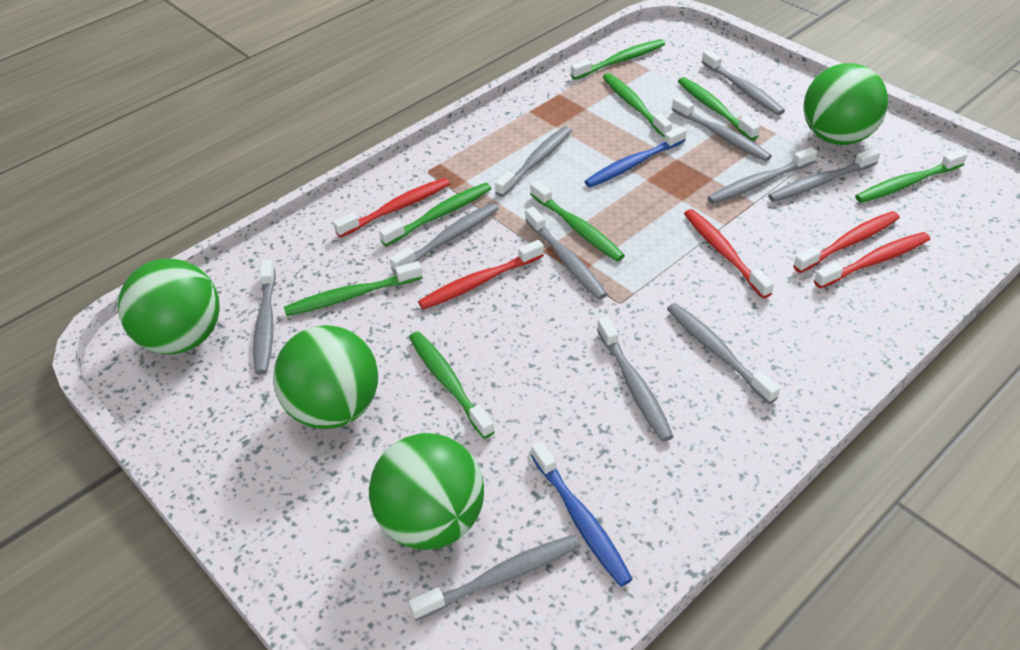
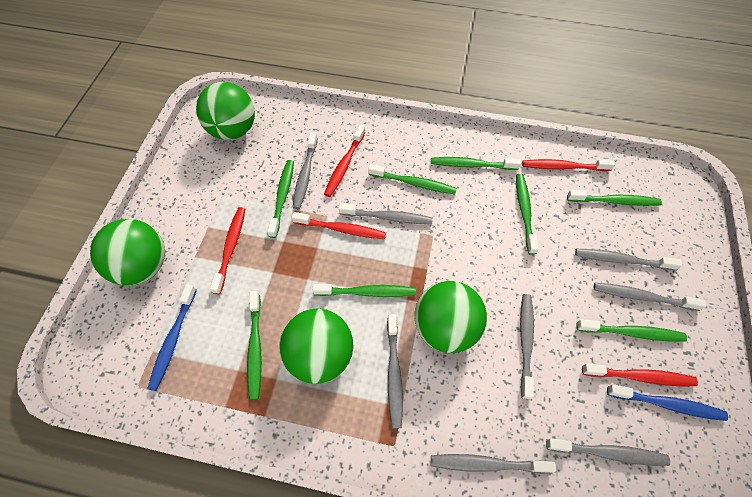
grey toothbrush: [253,259,276,374] [390,203,499,273] [409,534,581,621] [495,126,572,197] [525,207,607,300] [597,317,674,442] [667,303,780,404] [672,96,772,161] [702,50,785,115] [707,147,817,204] [768,148,880,202] = 11 -> [293,132,318,209] [339,203,433,224] [387,314,403,429] [431,454,556,474] [520,294,534,399] [546,438,670,466] [575,249,682,271] [594,283,706,311] = 8

